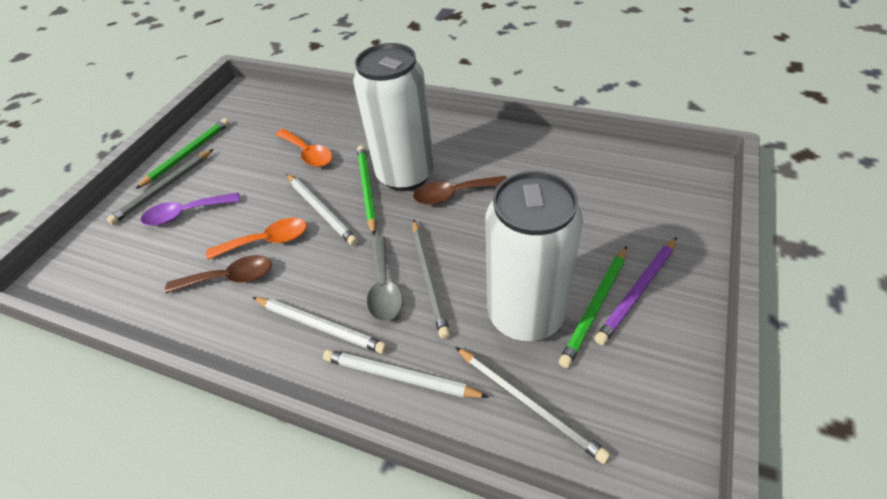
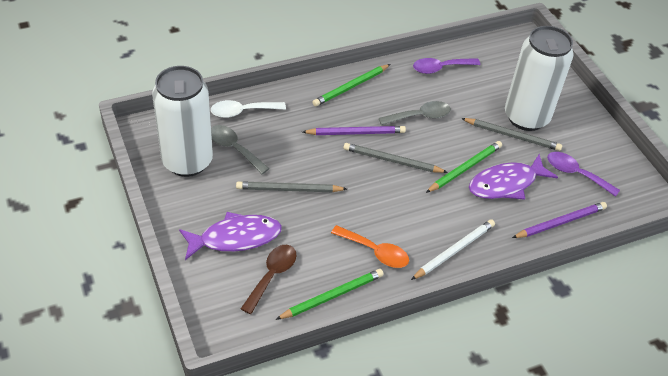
brown spoon: [165,255,272,293] [413,176,507,205] = 2 -> [241,245,297,314] = 1
grey spoon: [367,236,403,322] = 1 -> [211,125,270,174] [379,101,451,125] = 2
orange spoon: [206,218,307,260] [275,129,332,167] = 2 -> [331,225,409,268] = 1
purple fish: none = 0 -> [179,212,282,260] [469,154,558,200] = 2
purple pencil: [595,237,677,345] = 1 -> [303,126,406,135] [512,202,607,238] = 2
purple spoon: [141,193,240,226] = 1 -> [413,58,481,74] [547,152,620,197] = 2
white pencil: [252,297,387,354] [287,174,358,246] [323,349,488,398] = 3 -> [411,219,495,280] = 1
white spoon: none = 0 -> [211,100,286,118] = 1

